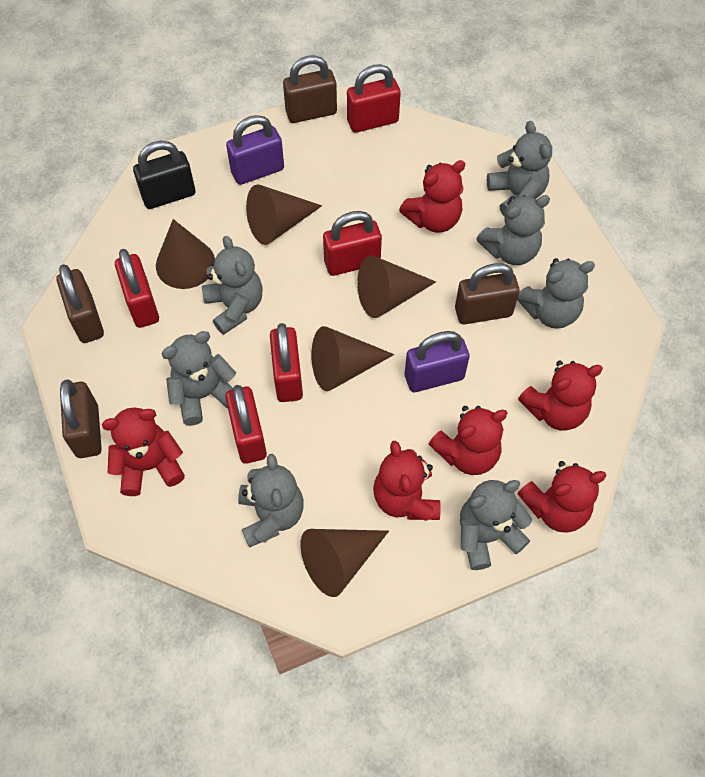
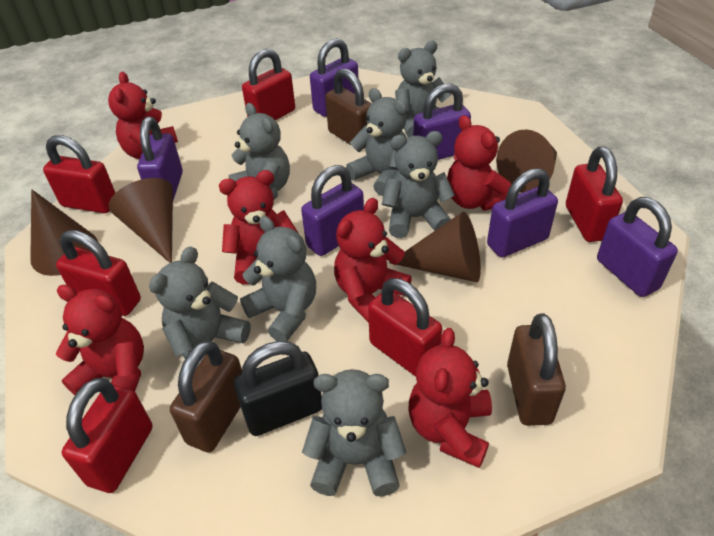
brown cone: [156,219,215,289] [246,184,322,245] [300,529,389,597] [311,326,394,391] [357,255,436,318] = 5 -> [30,189,98,276] [109,178,173,263] [389,212,481,282] [496,130,557,193] = 4
brown padlock: [57,264,104,343] [60,379,102,458] [283,55,337,123] [455,263,520,324] = 4 -> [170,340,242,452] [325,68,372,149] [507,313,566,426] = 3
purple padlock: [226,115,284,185] [405,331,470,392] = 2 -> [137,117,183,200] [301,165,364,256] [310,38,358,117] [413,84,471,160] [487,168,558,257] [597,197,678,297] = 6
red padlock: [115,249,159,328] [225,385,267,464] [270,323,303,402] [323,211,382,276] [347,64,401,133] = 5 -> [43,135,116,213] [56,230,141,316] [62,378,153,493] [242,49,295,120] [368,278,442,377] [566,146,623,242] = 6

